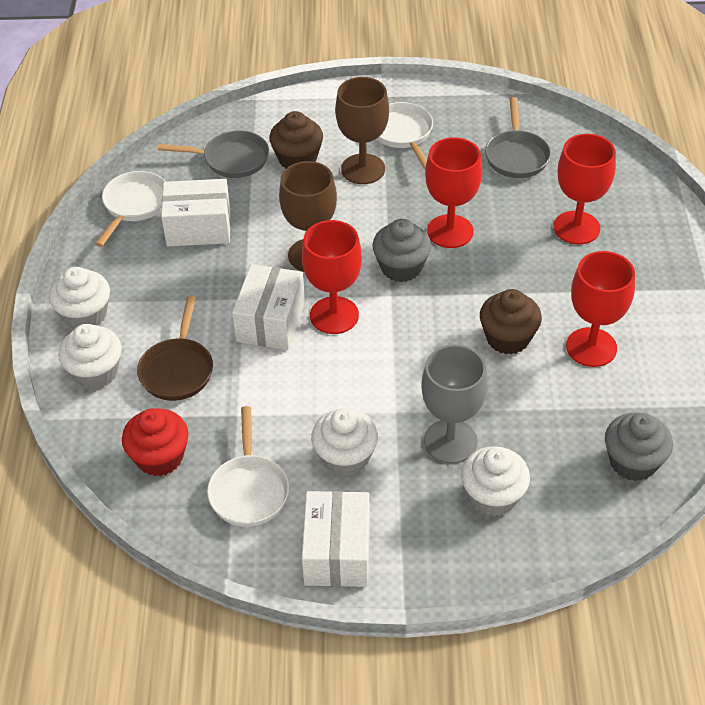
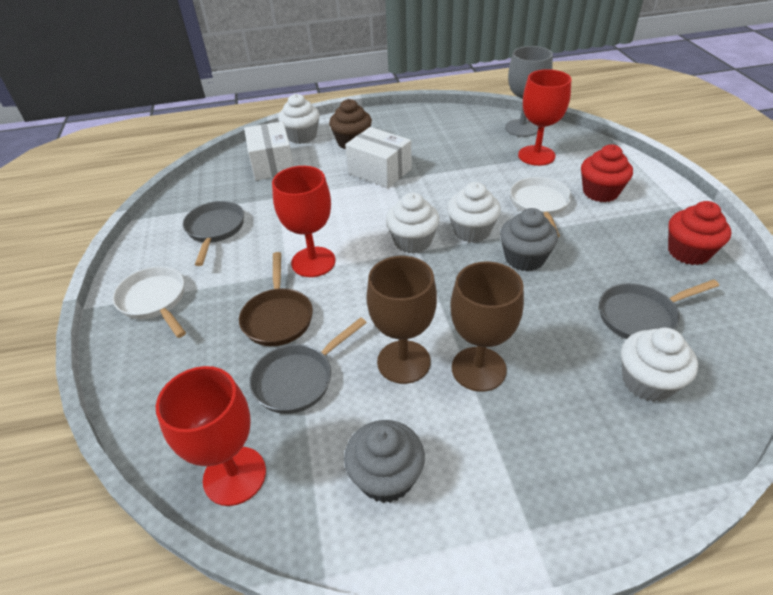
brown cupcake: [269,111,323,169] [480,289,542,355] = 2 -> [329,99,372,149] = 1
grey pan: [158,130,269,178] [485,97,551,178] = 2 -> [183,201,244,266] [249,317,367,414] [599,279,719,339] = 3
red cupcake: [122,409,189,476] = 1 -> [581,144,633,202] [668,201,731,265] = 2
red goblet: [302,220,362,334] [425,137,482,248] [554,134,616,244] [566,251,635,367] = 4 -> [156,366,266,506] [272,166,336,277] [518,69,571,166] = 3
white box: [161,179,231,246] [232,264,305,350] [302,491,370,587] = 3 -> [244,121,294,180] [345,127,412,188] = 2
white pan: [95,171,166,247] [207,406,289,527] [377,102,433,169] = 3 -> [113,266,186,338] [510,177,572,237] = 2

